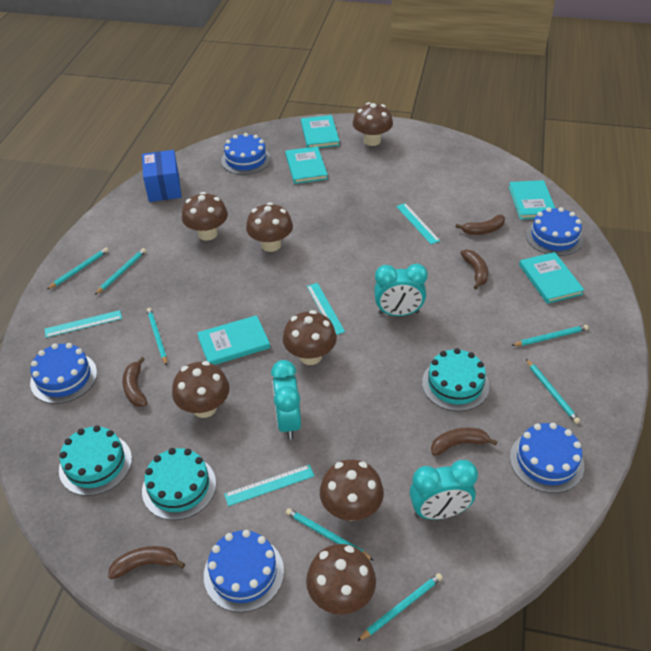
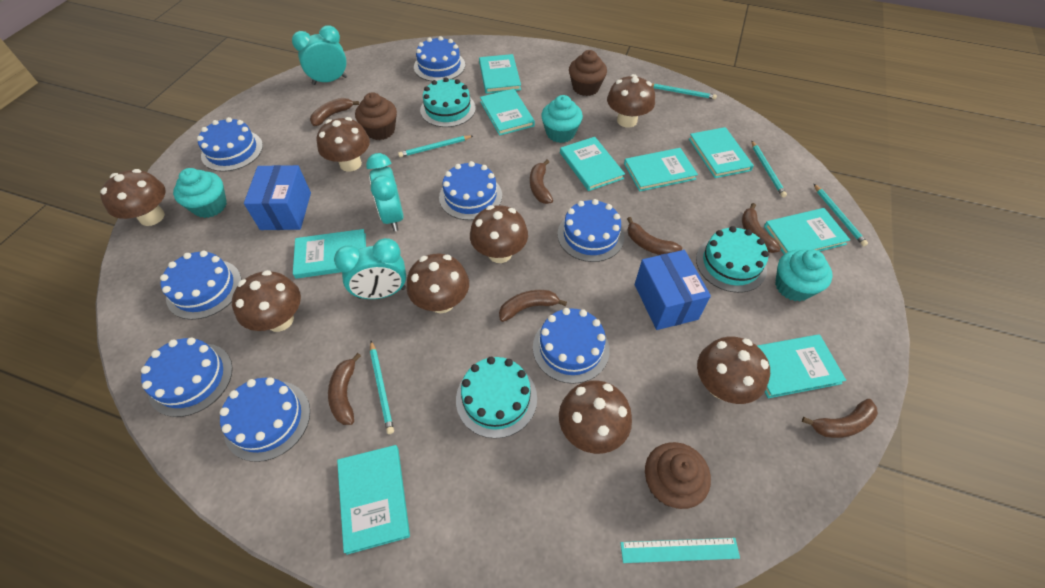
blue box: [142,150,181,202] = 1 -> [244,165,311,230] [635,250,711,330] = 2
blue cake: [30,343,97,404] [204,530,284,612] [221,133,271,175] [510,423,584,493] [526,207,583,256] = 5 -> [141,338,233,417] [160,251,242,320] [197,117,263,172] [220,377,310,462] [414,36,465,81] [439,161,502,220] [533,308,610,384] [557,199,624,262] = 8
brown banana: [108,546,185,579] [122,357,148,407] [431,427,498,456] [455,215,505,235] [461,250,488,289] = 5 -> [310,98,359,126] [328,353,361,425] [499,290,567,322] [530,160,553,204] [627,217,682,255] [742,203,781,253] [802,399,878,438] = 7
brown cupcake: none = 0 -> [355,92,397,140] [569,50,607,96] [645,442,711,509] = 3
brown mushroom: [172,361,230,418] [182,192,228,241] [246,202,293,252] [283,310,337,365] [306,544,376,615] [320,460,384,521] [353,102,393,146] = 7 -> [100,169,166,226] [232,270,301,332] [317,117,370,172] [407,254,469,313] [470,205,528,263] [559,380,632,454] [607,74,655,128] [697,336,770,404] = 8
turquoise book: [197,315,270,365] [285,146,328,184] [301,115,340,148] [509,180,555,220] [519,252,584,304] = 5 -> [293,229,366,279] [337,445,410,555] [479,54,521,94] [480,89,535,136] [560,137,625,191] [624,148,698,192] [689,127,754,178] [757,334,846,398] [764,208,850,254] = 9
turquoise cupcake: none = 0 -> [173,168,227,218] [541,95,583,143] [775,250,833,301] = 3
turquoise pencil: [47,248,108,289] [95,248,146,295] [147,308,167,366] [286,508,374,561] [357,573,443,641] [511,325,588,346] [526,359,580,424] = 7 -> [370,341,394,434] [398,136,473,157] [652,83,717,99] [751,141,787,197] [814,184,868,246] = 5
turquoise ruler: [45,310,122,338] [224,465,315,506] [307,283,345,335] [396,203,440,244] = 4 -> [620,538,740,563] = 1

